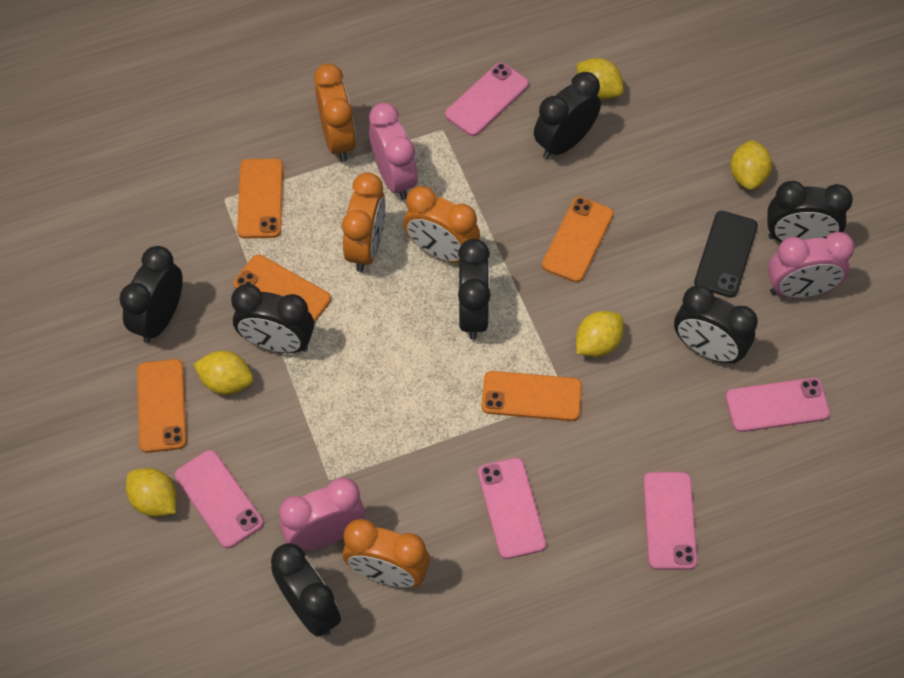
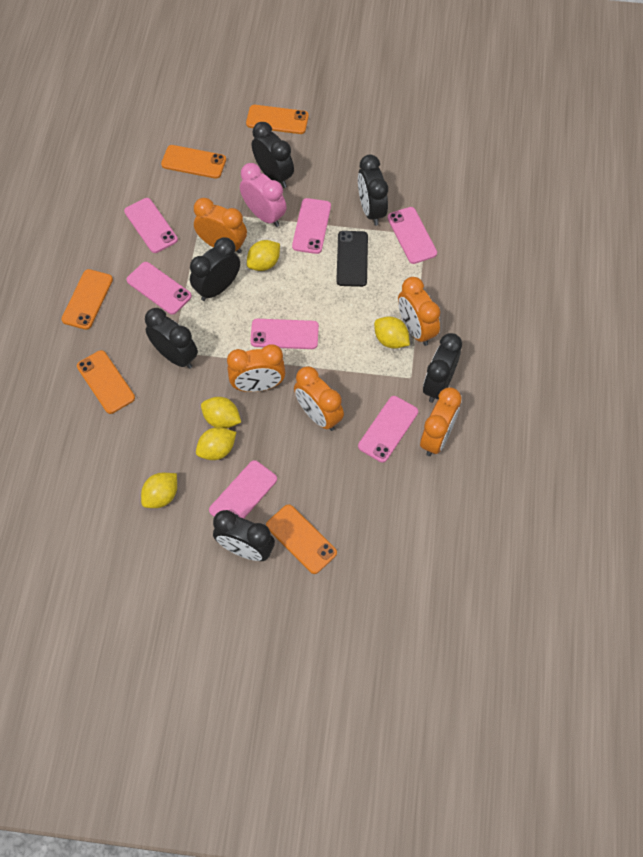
black clock: [119,246,183,343] [231,284,314,353] [271,543,341,637] [458,239,490,340] [534,72,601,159] [674,285,758,364] [768,181,853,242] = 7 -> [145,308,198,369] [190,237,240,301] [213,510,275,561] [252,122,294,188] [358,155,388,226] [423,333,462,403] = 6
orange clock: [314,64,356,162] [342,172,386,272] [342,519,430,588] [403,186,480,263] = 4 -> [194,198,247,254] [227,344,286,392] [294,366,344,431] [398,277,440,346] [420,387,462,456] = 5
pink clock: [279,478,365,551] [369,103,418,200] [768,232,855,298] = 3 -> [240,163,287,227] = 1
pink phone: [175,450,264,548] [445,62,529,136] [478,458,546,559] [643,472,697,570] [726,378,830,432] = 5 -> [124,198,178,253] [126,262,192,315] [209,460,277,519] [250,319,319,349] [292,198,331,254] [358,396,418,463] [388,207,437,264] = 7

